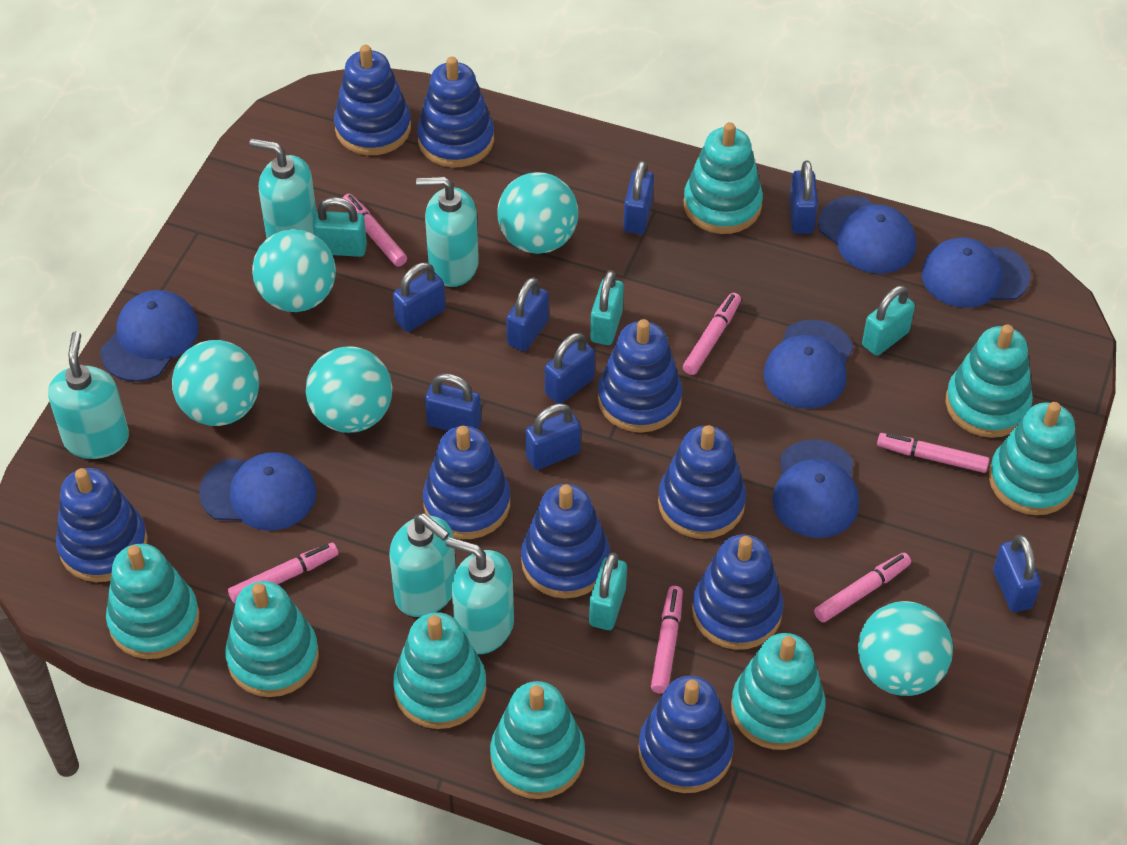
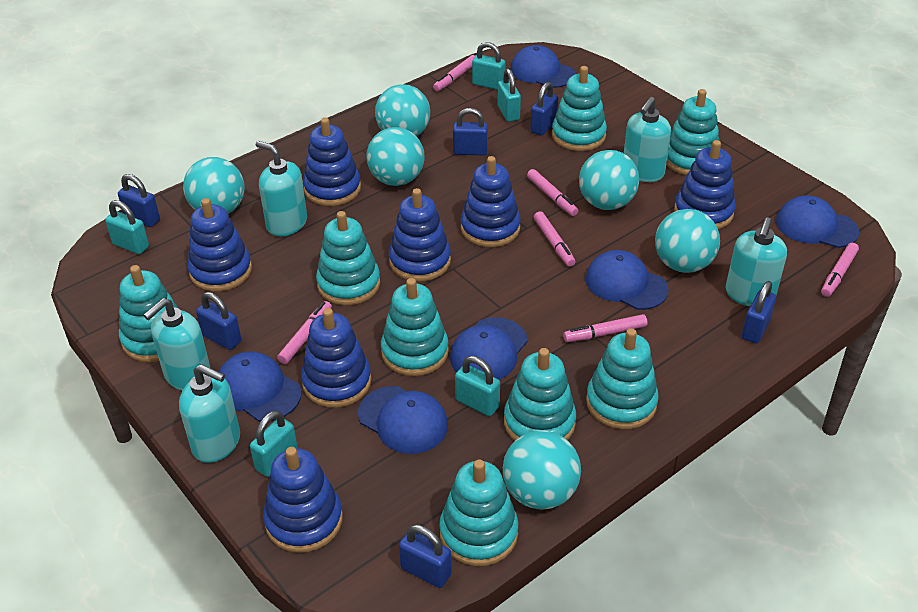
blue padlock: [393,263,445,332] [425,373,481,431] [506,277,549,351] [525,403,581,470] [545,333,595,404] [623,160,654,234] [789,160,818,234] [993,534,1041,612] = 8 -> [118,174,160,227] [196,292,241,350] [399,524,452,588] [453,108,488,155] [530,82,558,135] [742,281,776,343] = 6
blue stacking toy: [56,468,148,582] [334,45,411,155] [417,57,494,168] [423,426,510,539] [521,484,610,598] [598,319,683,433] [639,676,734,793] [658,425,746,539] [692,534,784,650] = 9 -> [187,198,252,292] [263,447,343,553] [301,308,371,408] [303,118,361,206] [389,188,451,282] [461,156,521,247] [674,140,736,229] = 7
turquoise ball: [172,340,259,426] [252,229,336,312] [306,346,392,433] [498,172,578,254] [858,601,953,696] = 5 -> [183,157,244,214] [367,127,424,186] [375,84,430,136] [503,430,581,510] [579,150,639,210] [655,209,720,273] = 6
turquoise padlock: [313,197,367,257] [589,552,627,630] [590,270,624,345] [862,285,915,356] = 4 -> [105,200,149,254] [250,410,298,477] [455,356,500,416] [472,42,505,90] [498,69,521,122] = 5

